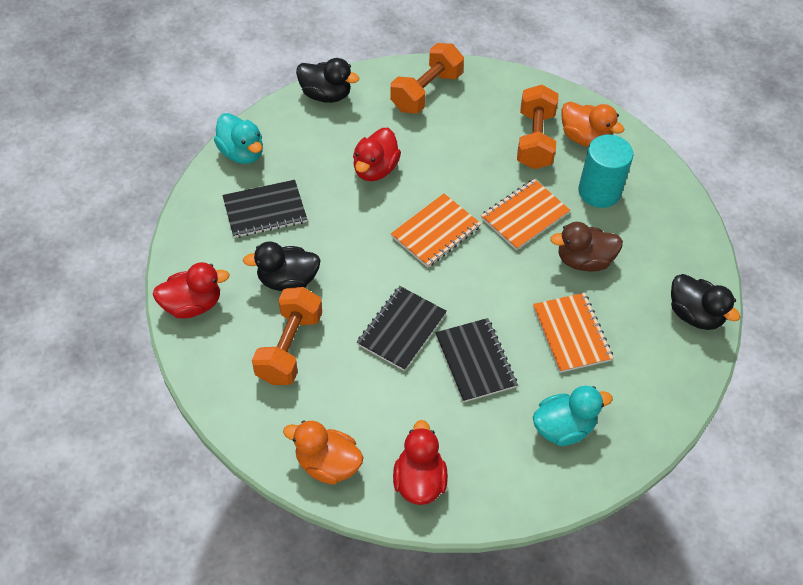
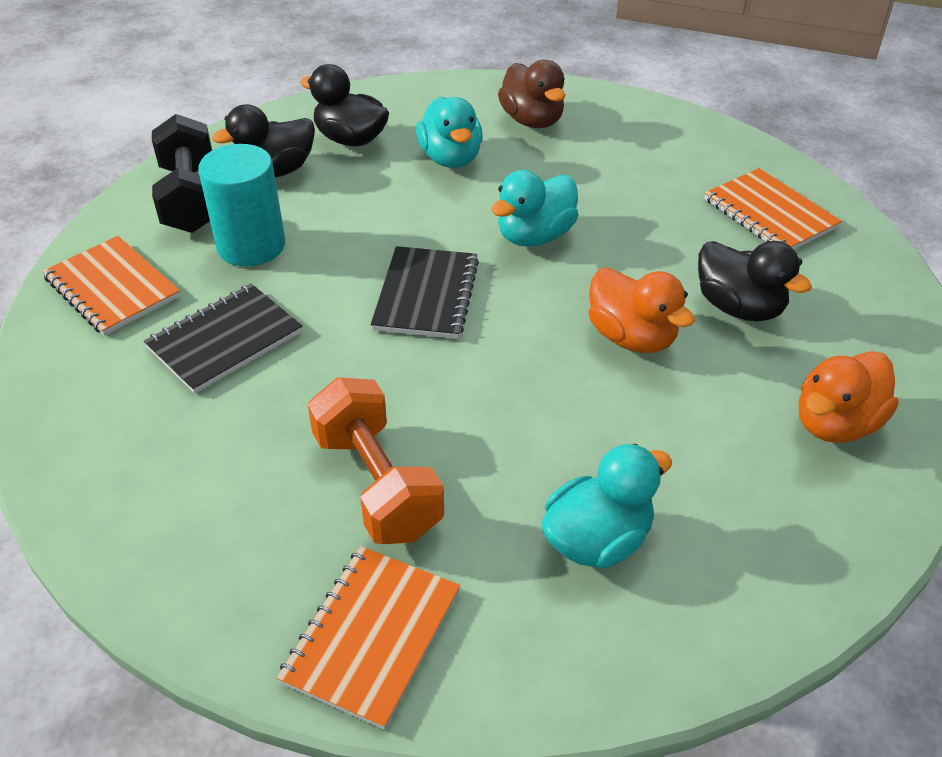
black dumbbell: none = 0 -> [152,114,212,233] = 1
black notebook: [222,180,307,238] [357,286,447,371] [435,318,518,402] = 3 -> [144,284,302,393] [371,246,479,339] = 2
orange dumbbell: [252,287,322,385] [390,43,464,114] [517,85,558,169] = 3 -> [307,377,444,544] = 1
red duck: [153,262,230,318] [353,128,401,181] [393,420,448,505] = 3 -> none = 0
turquoise duck: [214,113,263,164] [533,386,613,446] = 2 -> [416,97,483,168] [491,170,578,247] [542,444,672,568] = 3

